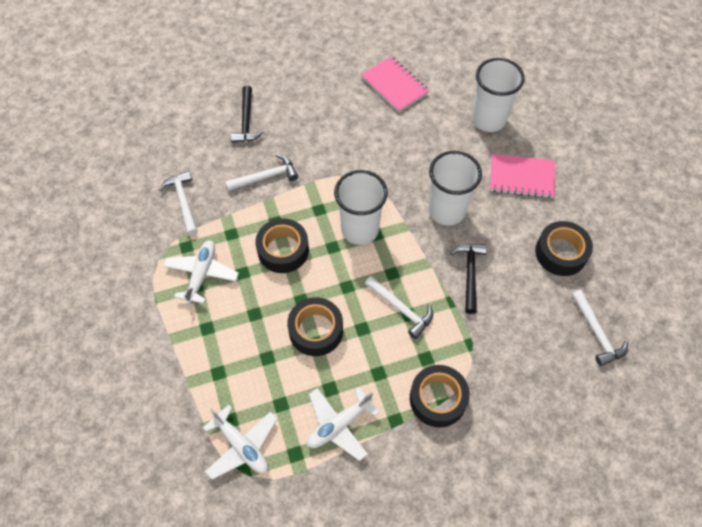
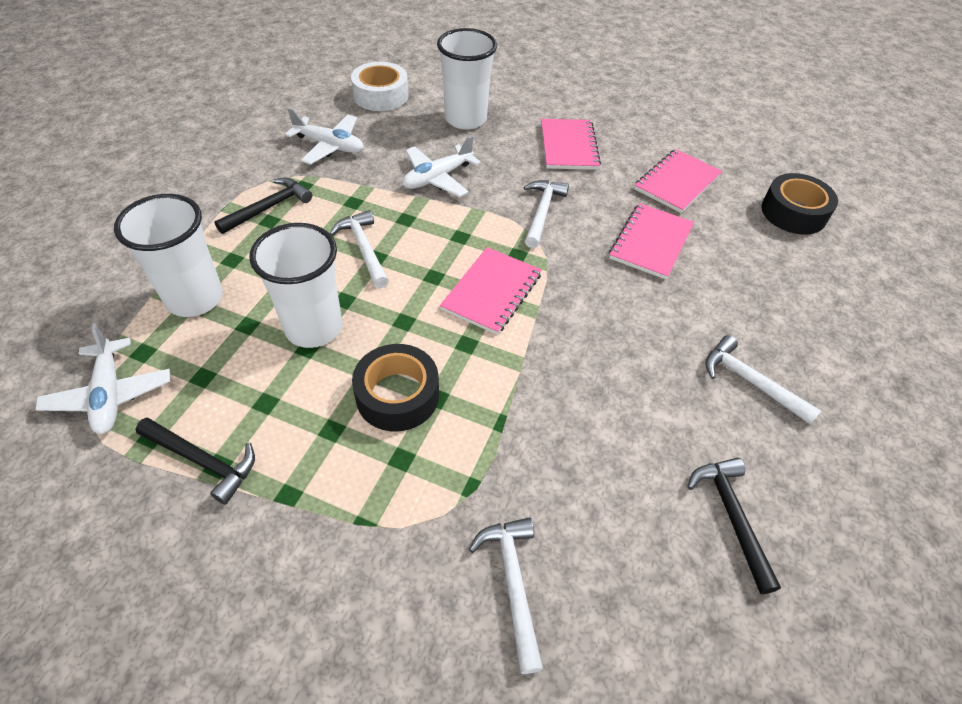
black hammer: [231,86,264,143] [450,244,487,314] = 2 -> [136,418,255,505] [214,178,312,234] [688,458,781,594] = 3
black tape: [255,218,309,273] [287,297,343,356] [410,365,470,428] [535,221,593,276] = 4 -> [352,344,439,431] [761,173,838,234] = 2
pink notebook: [361,56,429,112] [490,154,555,198] = 2 -> [440,247,542,335] [541,119,601,170] [609,203,694,279] [634,149,722,213] = 4
white tape: none = 0 -> [351,62,408,111] = 1

